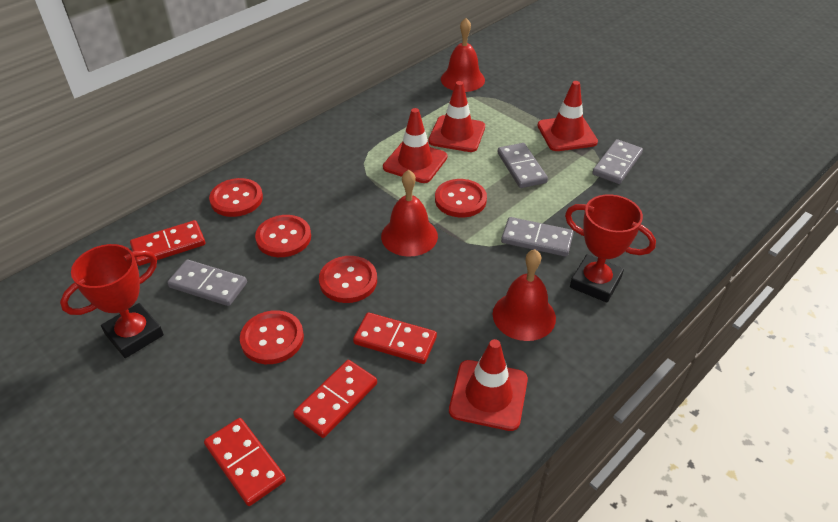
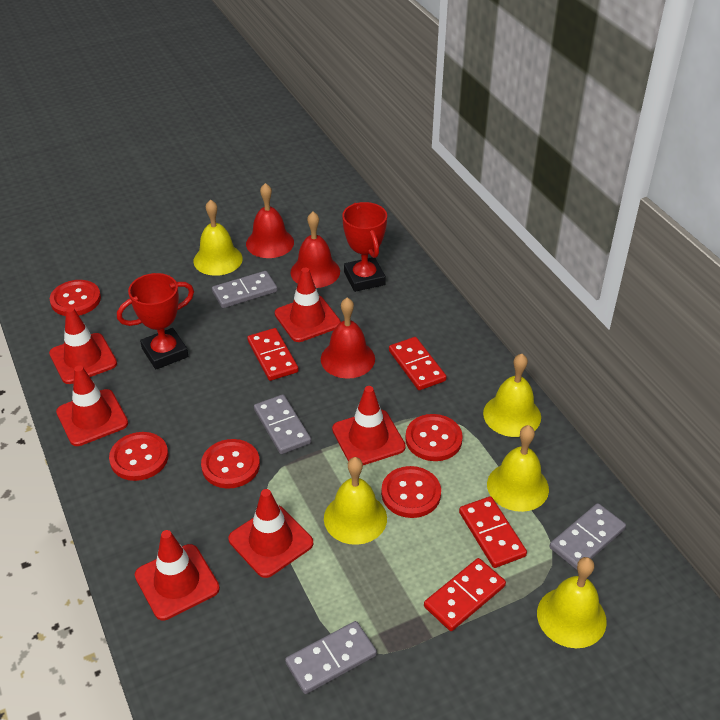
red traffic cone: [383,108,447,183] [428,81,485,152] [449,339,528,431] [537,81,598,151] = 4 -> [49,307,117,384] [56,365,128,446] [135,530,220,621] [228,489,313,578] [275,267,341,342] [332,386,406,465] = 6
yellow bell: none = 0 -> [193,199,243,276] [324,457,387,545] [483,354,541,437] [487,425,549,512] [537,557,607,648] = 5

